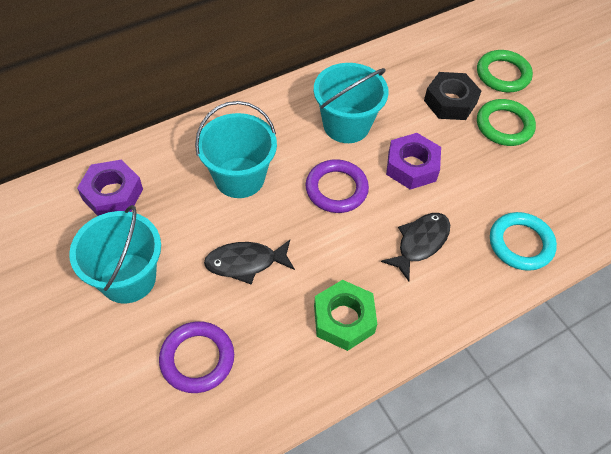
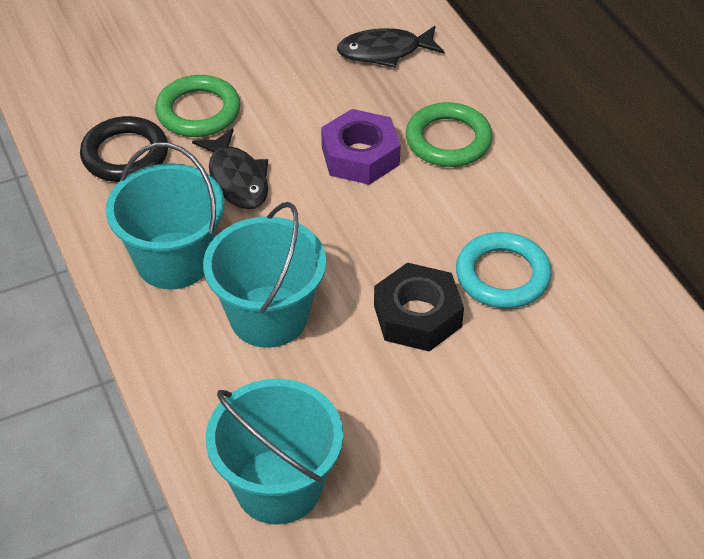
black ring: none = 0 -> [80,116,168,182] = 1
green nut: [314,280,377,351] = 1 -> none = 0
purple nut: [77,159,143,216] [386,133,441,190] = 2 -> [321,109,401,185] = 1
purple ring: [159,321,234,393] [305,159,369,213] = 2 -> none = 0

